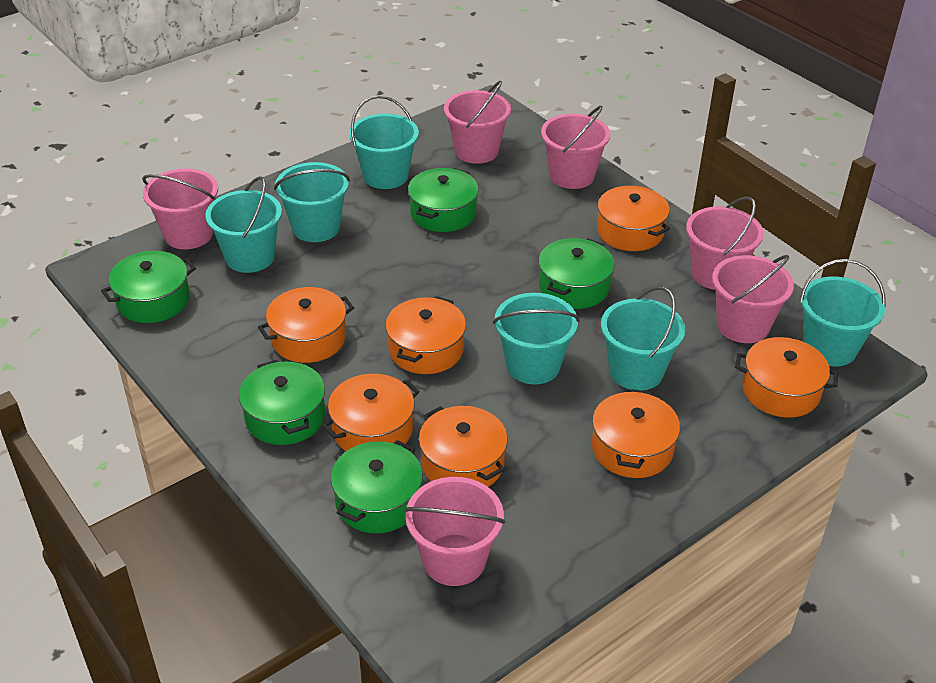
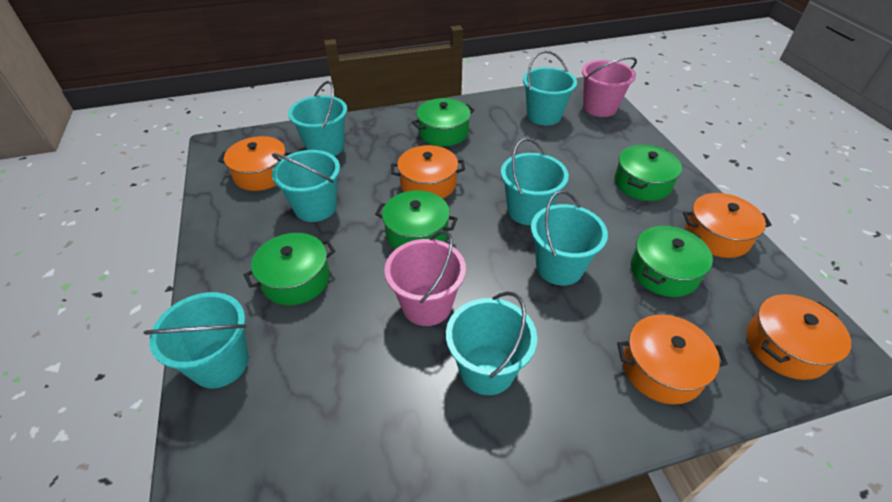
orange pot: [258,287,354,363] [322,374,419,451] [385,296,466,374] [419,406,508,487] [592,389,680,478] [597,186,670,251] [735,337,838,418] = 7 -> [218,136,292,191] [391,145,465,199] [617,315,728,404] [683,193,772,258] [747,294,851,380] = 5
pink bucket: [142,169,218,249] [404,477,505,586] [444,81,511,164] [541,106,610,189] [686,196,764,290] [712,255,794,343] = 6 -> [384,231,466,326] [582,57,637,117] = 2
turquoise bucket: [205,177,282,273] [274,162,350,242] [349,95,419,189] [493,293,579,385] [601,286,685,390] [800,259,886,366] = 6 -> [143,292,249,388] [272,150,340,222] [288,81,347,156] [446,292,537,395] [501,138,569,225] [523,51,577,125] [531,190,608,285] = 7

